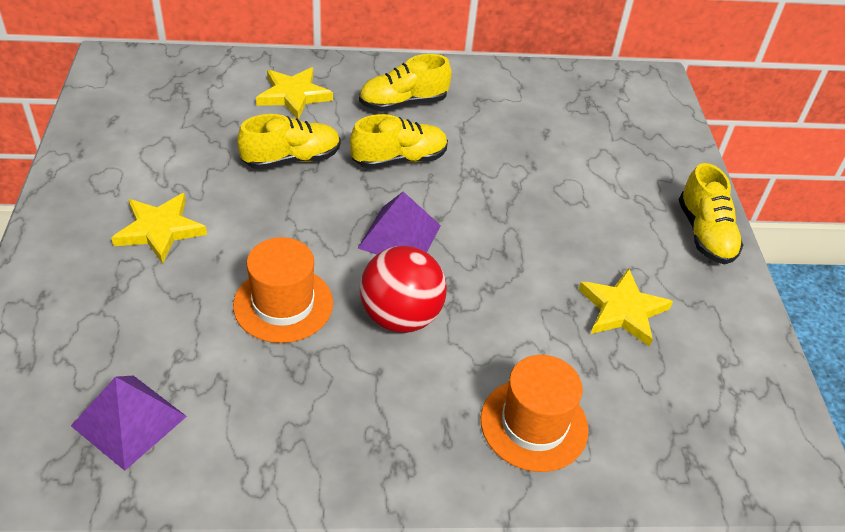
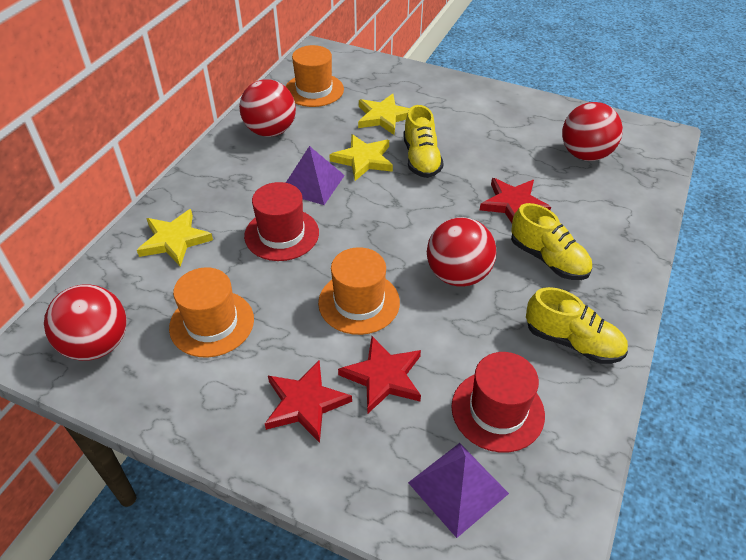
orange hat: [233,237,333,343] [481,355,589,472] = 2 -> [169,267,254,357] [285,45,344,107] [318,247,400,335] = 3
red ball: [360,246,447,333] = 1 -> [44,284,126,361] [239,79,296,137] [427,217,496,287] [562,102,623,161] = 4
red hat: none = 0 -> [244,182,319,261] [451,352,545,453] = 2
red star: none = 0 -> [265,360,352,443] [338,336,421,414] [480,178,551,223] = 3
yellow shoe: [237,114,340,170] [350,114,448,169] [359,54,452,111] [679,163,744,264] = 4 -> [403,105,444,178] [511,203,592,280] [526,287,628,364] = 3

